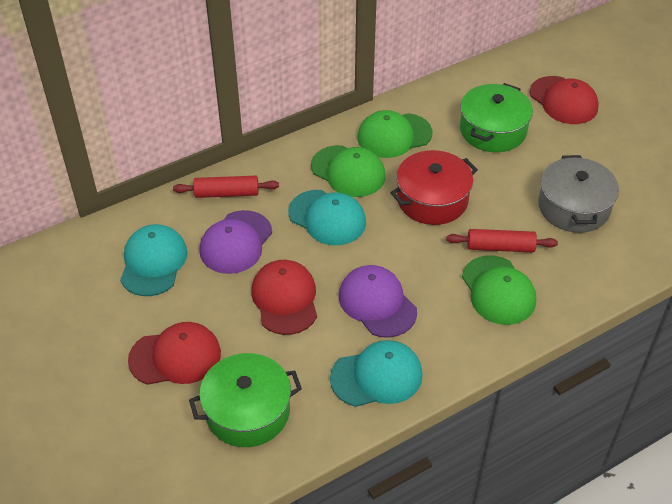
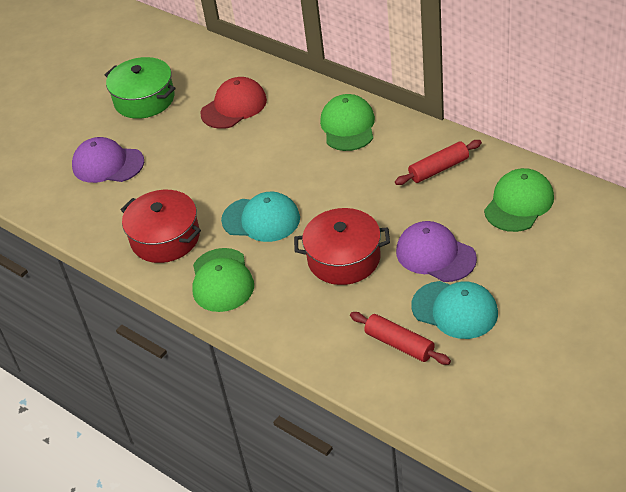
green pot: [189,353,302,447] [460,83,533,152] = 2 -> [105,57,176,119] = 1
grey pot: [538,155,619,233] = 1 -> none = 0
red cap: [128,322,221,385] [251,260,317,335] [530,76,599,124] = 3 -> [200,77,267,129] = 1
red pot: [390,150,478,225] = 1 -> [121,190,201,263] [294,208,390,285] = 2
turquoise cap: [120,224,188,296] [288,190,366,245] [330,340,423,407] = 3 -> [221,192,300,242] [411,281,498,339] = 2

